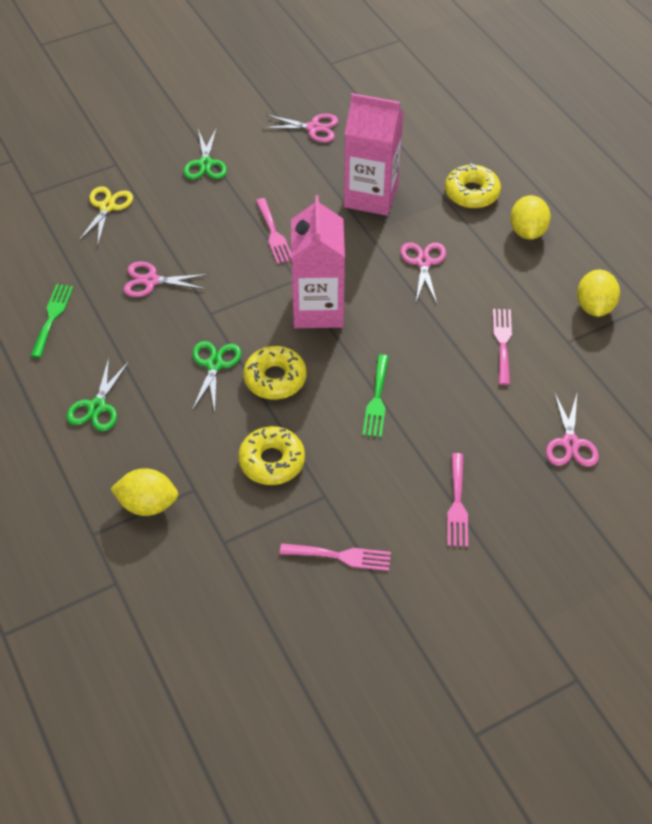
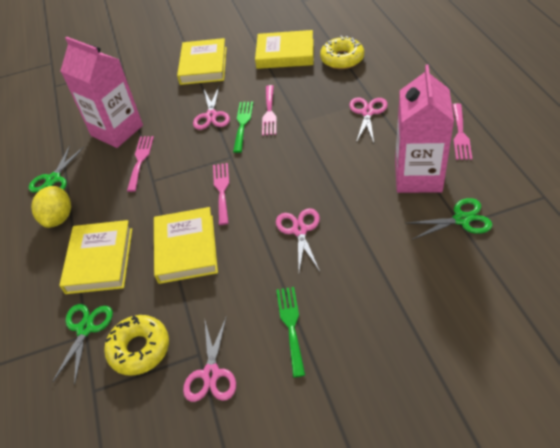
yellow book: none = 0 -> [59,220,132,294] [154,207,218,284] [177,38,227,85] [255,30,313,69] = 4
yellow donut: [238,426,305,485] [243,346,306,400] [445,163,501,208] = 3 -> [104,315,169,376] [320,36,364,69] = 2
yellow lemon: [110,468,178,516] [510,195,551,240] [577,270,620,317] = 3 -> [31,186,71,228] = 1
yellow scissors: [78,186,133,244] = 1 -> none = 0

